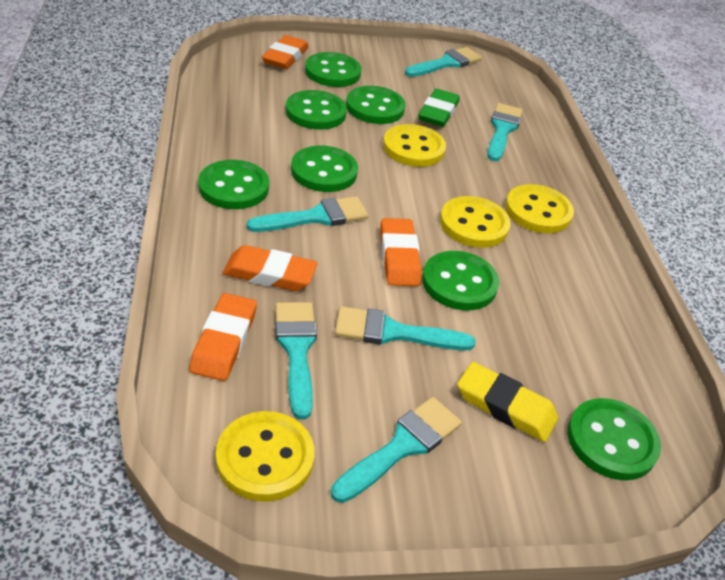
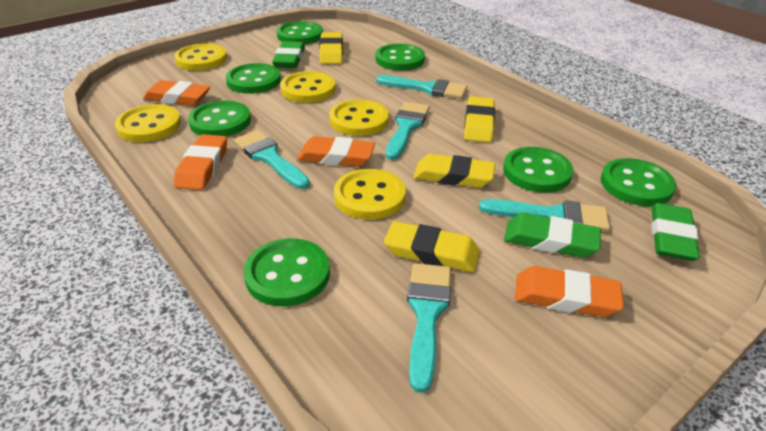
green eraser: [418,89,460,127] = 1 -> [272,41,305,68] [504,213,601,258] [651,203,700,261] = 3
turquoise brush: [246,196,369,232] [275,302,317,420] [331,397,462,503] [335,306,475,350] [405,47,482,77] [487,103,523,161] = 6 -> [234,130,310,189] [376,75,467,99] [386,102,430,160] [407,263,451,393] [479,199,610,232] = 5
yellow button: [216,411,315,501] [383,124,446,167] [440,196,511,248] [505,184,574,233] = 4 -> [115,104,181,142] [174,43,227,71] [280,71,336,103] [329,99,389,136] [334,169,406,220] = 5
yellow eraser: [457,362,558,442] = 1 -> [319,32,343,64] [384,221,480,272] [413,154,495,188] [464,96,495,142] = 4

